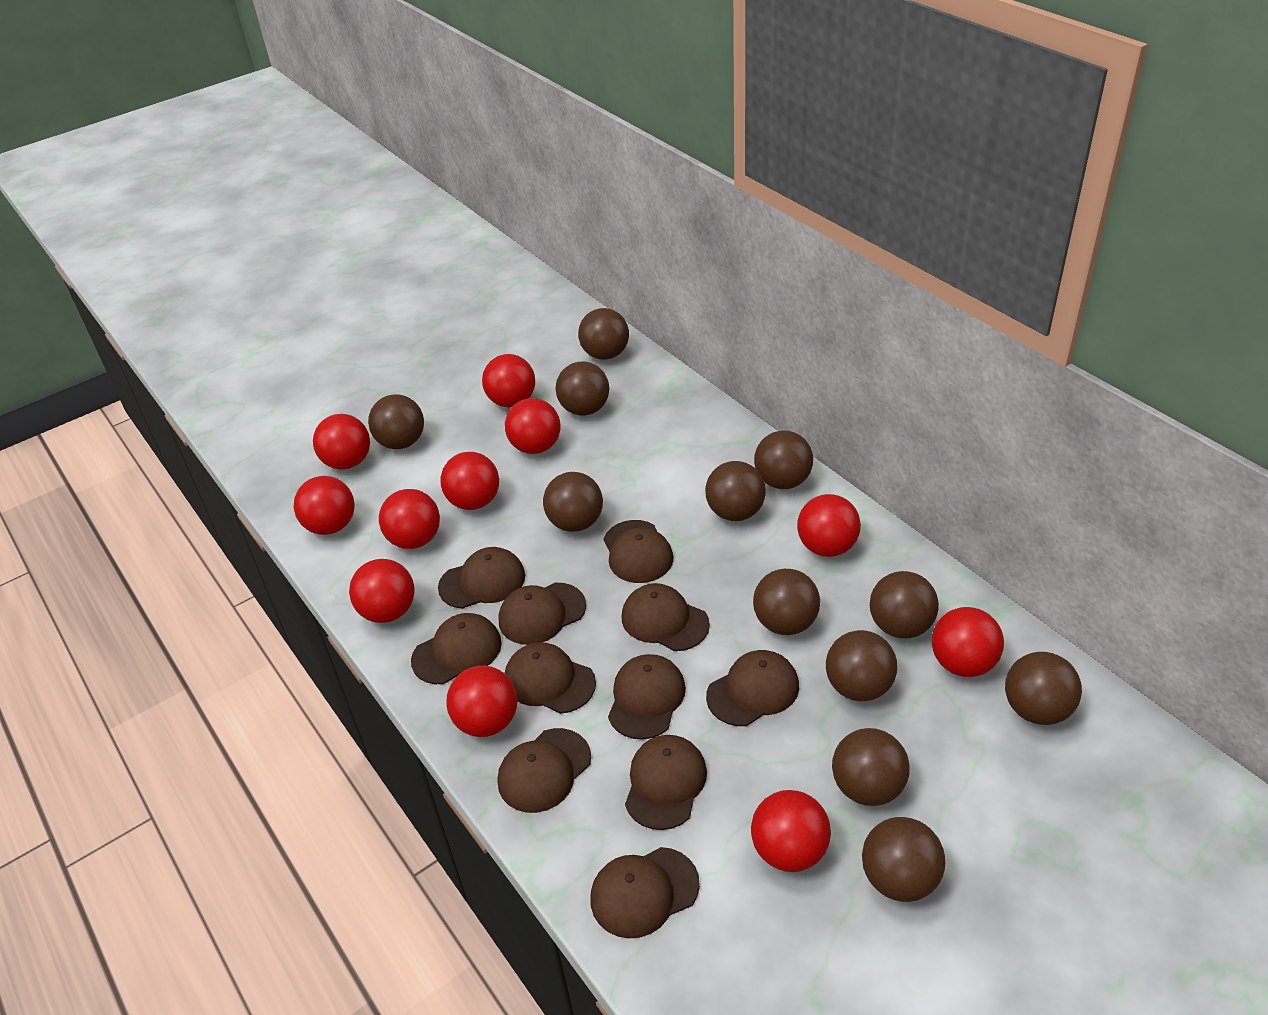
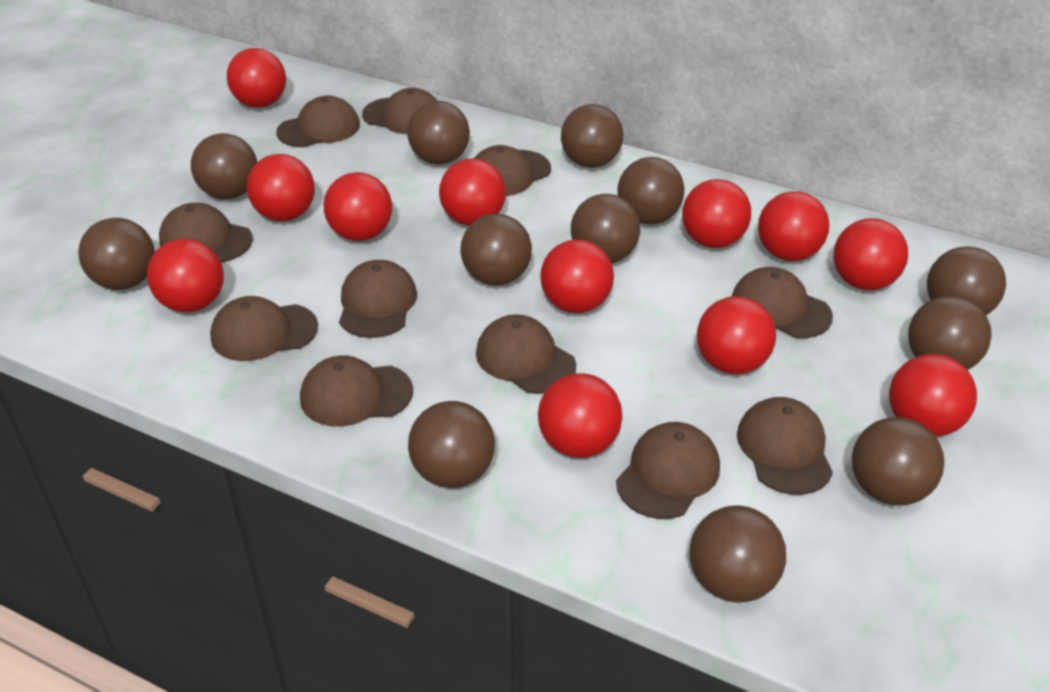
red ball: [293,476,355,535] [313,414,370,470] [349,559,415,623] [379,489,440,549] [440,452,499,510] [446,666,517,737] [482,354,535,407] [505,398,561,454] [751,790,831,872] [797,494,861,557] [932,607,1004,677] = 11 -> [147,238,224,312] [227,48,286,108] [247,154,315,221] [323,172,392,241] [439,159,506,226] [538,373,623,458] [540,239,614,313] [682,179,751,248] [697,296,776,374] [758,191,829,261] [833,218,908,290] [889,354,977,437] = 12

